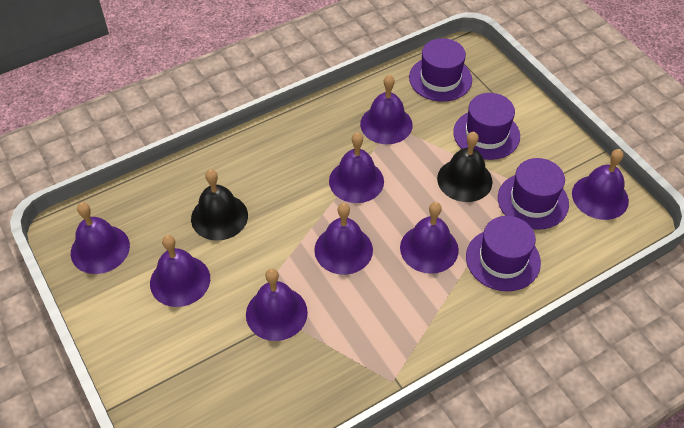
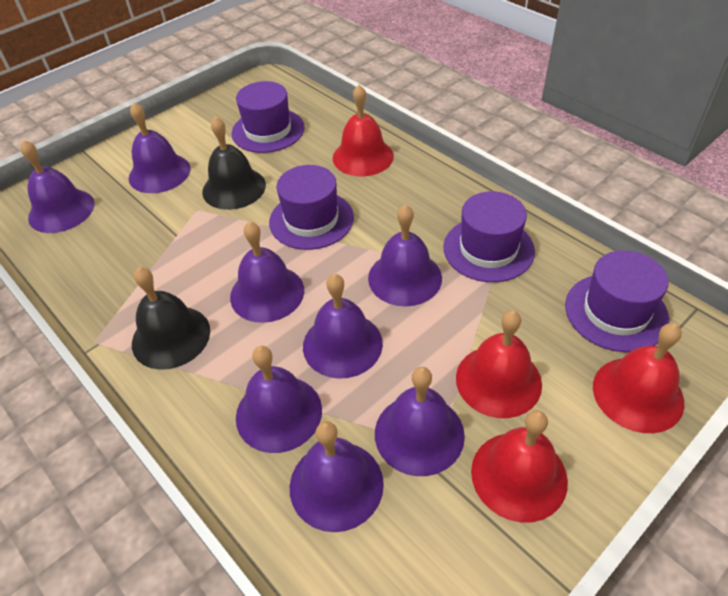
red bell: none = 0 -> [333,85,394,177] [456,310,542,418] [471,410,568,523] [593,323,685,433] = 4

